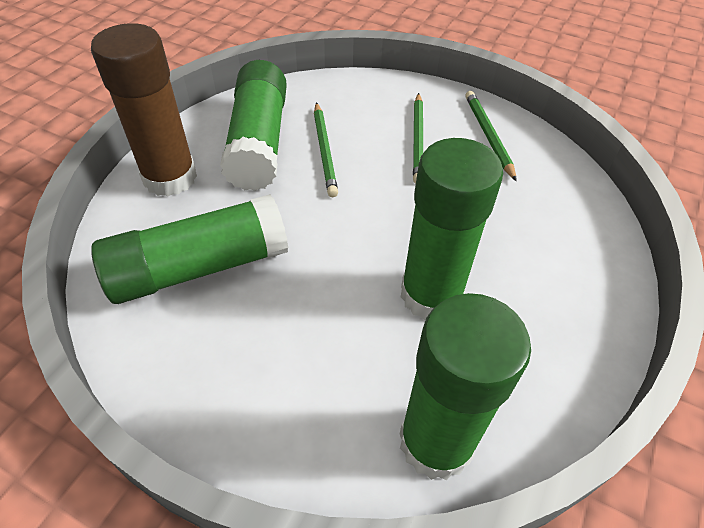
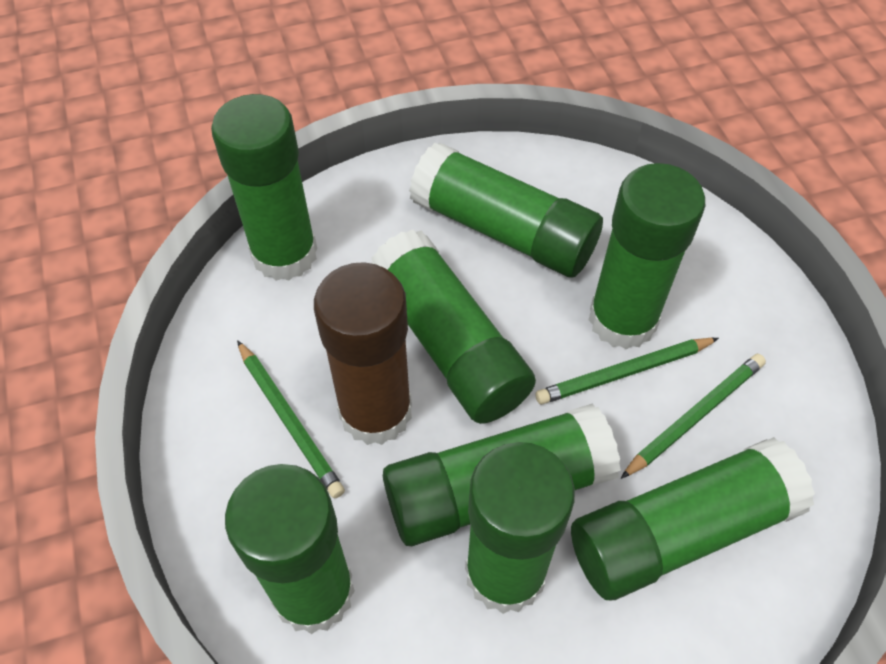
green glue stick: [91,194,288,304] [220,60,287,191] [400,293,531,480] [401,138,503,320] = 4 -> [211,94,317,281] [225,464,355,634] [371,229,536,424] [383,403,621,546] [409,143,603,278] [465,442,575,614] [571,437,815,600] [589,163,705,350] = 8

